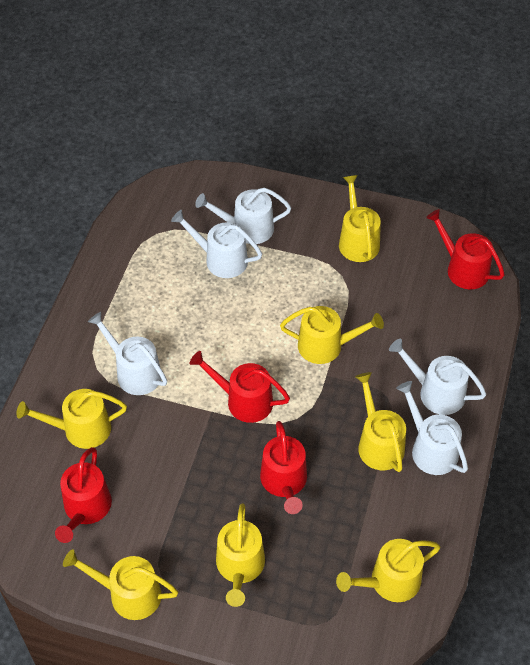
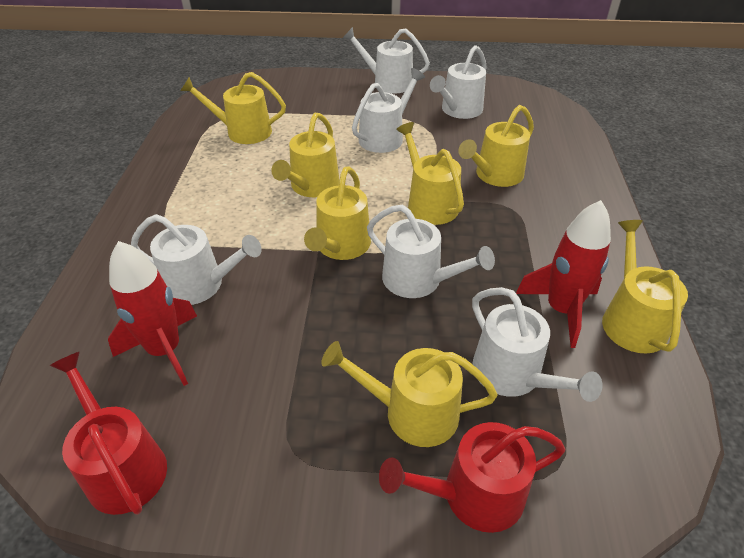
red rocket: none = 0 -> [108,241,197,386] [516,200,611,348] = 2
red watering can: [55,447,112,543] [190,351,290,423] [260,421,307,514] [426,209,505,289] = 4 -> [50,352,167,515] [379,422,565,533] = 2
white watering can: [88,312,167,395] [171,210,262,278] [195,188,291,244] [389,339,486,415] [396,381,468,475] = 5 -> [131,214,262,305] [343,27,430,93] [352,68,425,153] [367,205,495,298] [430,45,487,119] [472,287,602,402] = 6

